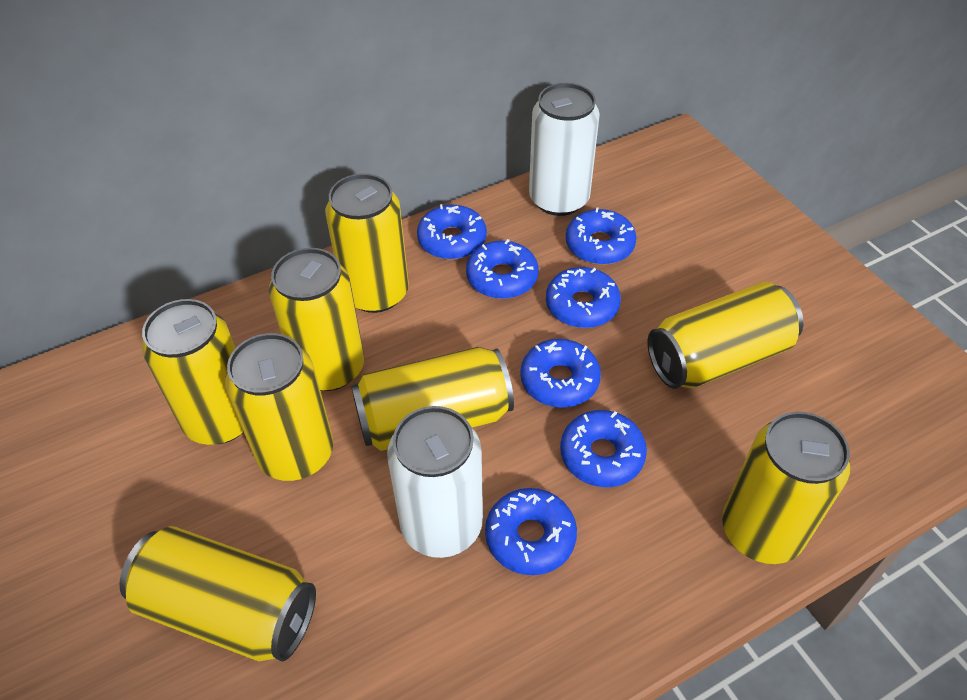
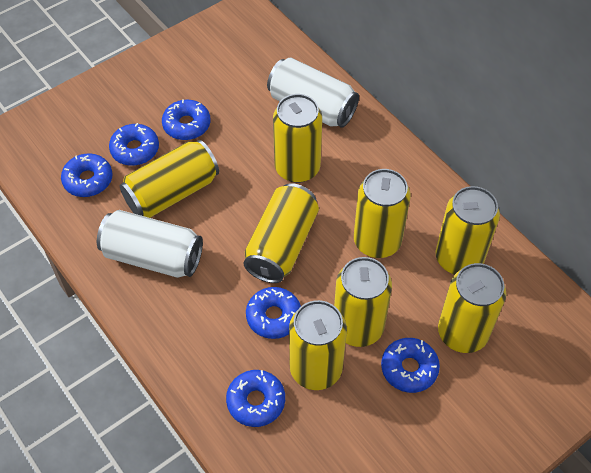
blue donut: [417,204,487,259] [466,239,538,299] [485,488,577,575] [520,339,601,408] [546,267,621,328] [560,410,647,487] [566,207,636,265] = 7 -> [61,153,112,197] [109,123,159,166] [162,99,210,140] [226,370,285,427] [246,287,301,339] [381,338,440,393] = 6

